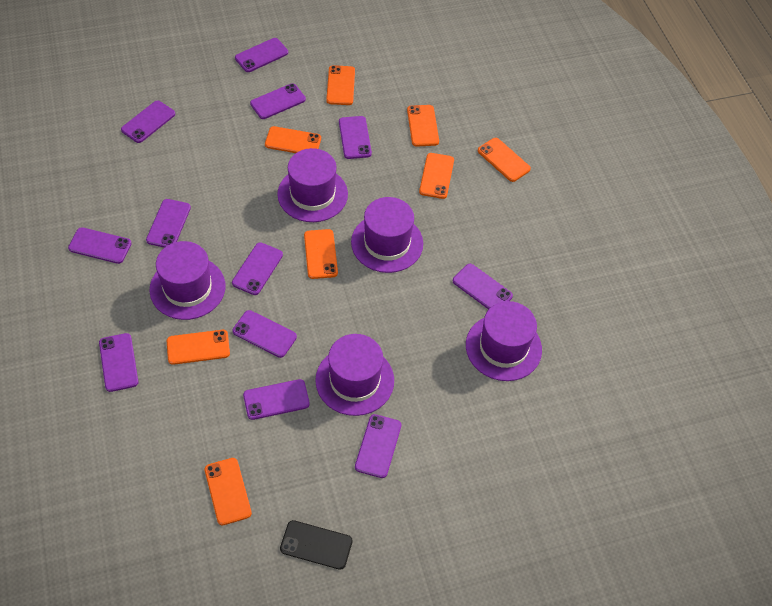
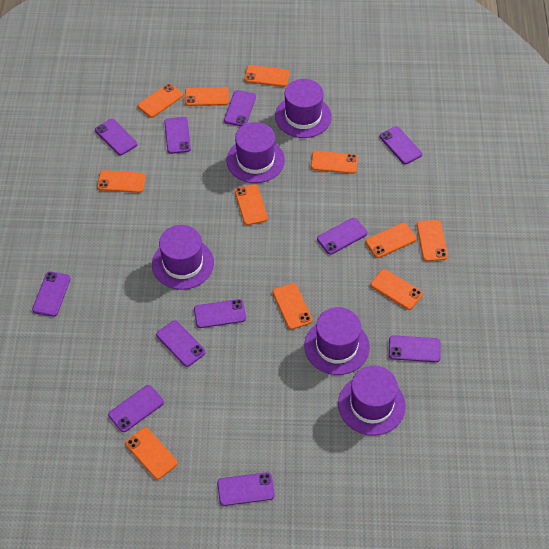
black phone: [280,520,353,570] = 1 -> none = 0
orange phone: [167,330,230,365] [204,458,252,525] [265,126,321,153] [304,229,338,279] [326,65,355,105] [407,105,439,147] [419,153,454,199] [478,138,531,182] = 8 -> [97,170,146,193] [125,427,178,479] [138,84,183,118] [185,87,229,106] [235,184,268,225] [244,65,290,87] [273,283,312,330] [311,151,358,174] [365,223,416,258] [370,269,423,310] [417,220,448,261] = 11
purple phone: [68,227,132,264] [99,333,139,392] [121,100,175,143] [146,199,191,248] [232,242,283,295] [232,310,297,358] [235,38,288,72] [243,379,310,420] [250,83,306,119] [339,116,372,159] [355,414,401,478] [453,264,513,310] = 12 -> [32,272,71,317] [95,119,138,155] [108,385,164,432] [156,320,206,367] [164,117,191,154] [194,299,246,328] [217,472,275,506] [224,90,256,127] [317,218,367,255] [380,126,422,164] [389,335,441,362] = 11

